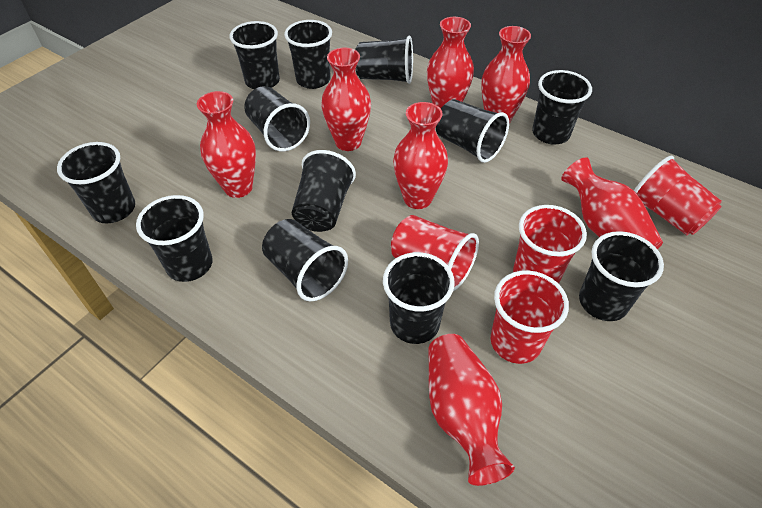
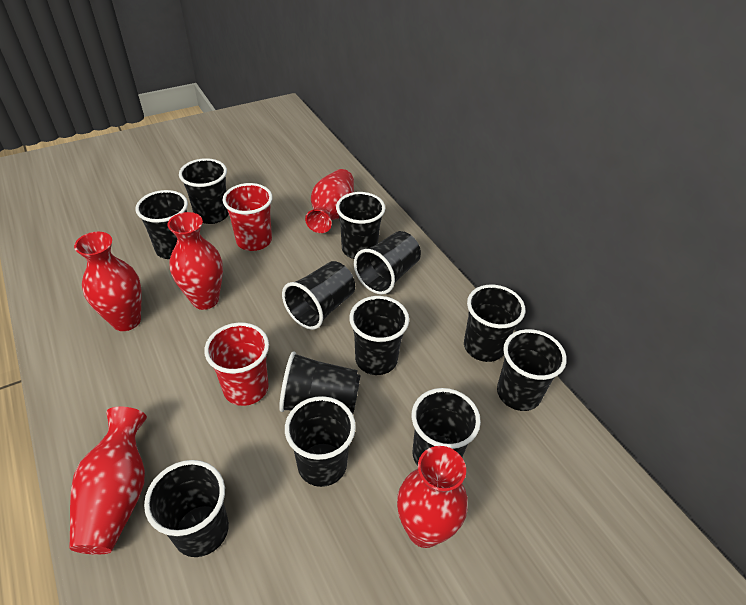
red cup: [391,215,479,291] [491,270,569,364] [513,205,587,284] [634,155,722,235] = 4 -> [204,322,269,406] [223,183,273,251] = 2
red vase: [197,91,256,198] [321,48,371,151] [393,102,448,209] [427,17,474,109] [428,334,515,486] [481,26,531,124] [561,158,663,250] = 7 -> [70,407,147,554] [74,232,142,331] [168,212,223,310] [305,169,354,233] [397,446,468,548] = 5

